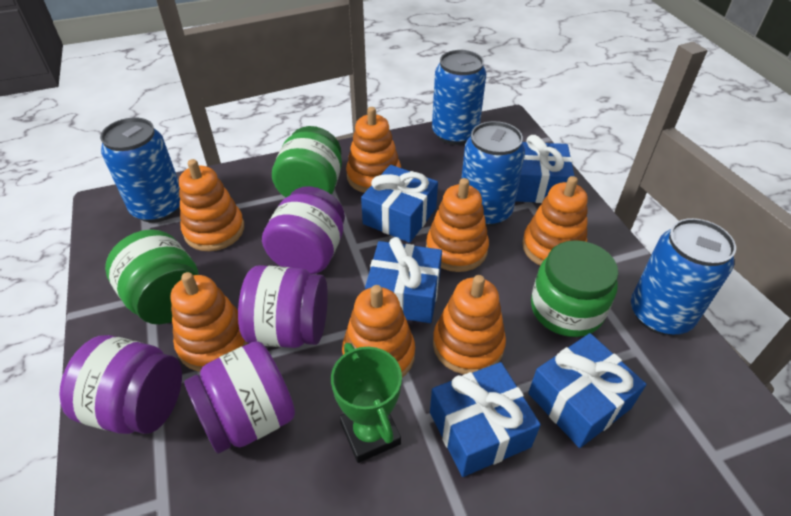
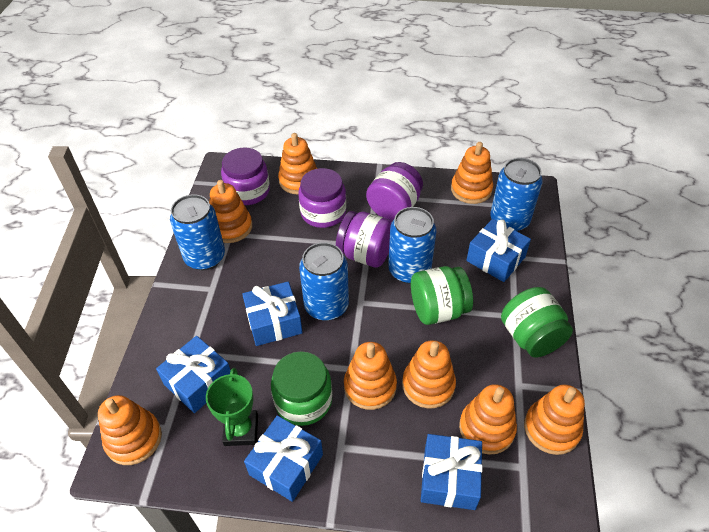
orange stacking toy: [171,272,248,372] [179,159,244,251] [342,285,415,377] [346,107,401,193] [426,178,489,272] [433,275,506,375] [522,176,588,266] = 7 -> [98,395,162,465] [209,180,252,243] [278,133,317,194] [344,342,397,410] [402,340,456,408] [451,142,493,204] [459,384,517,454] [524,385,585,455] = 8

